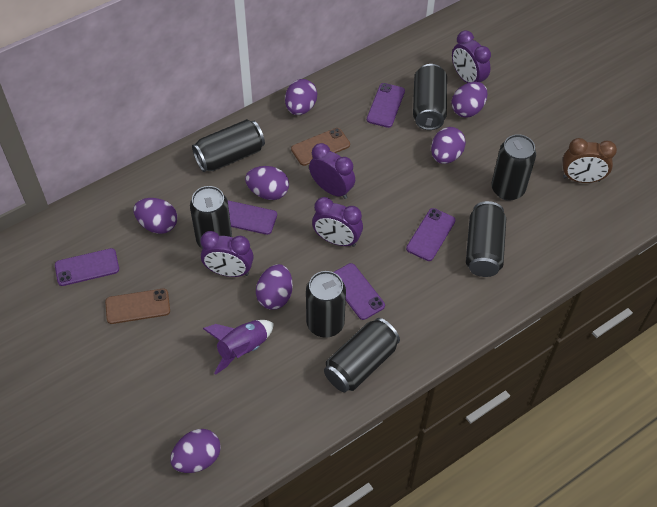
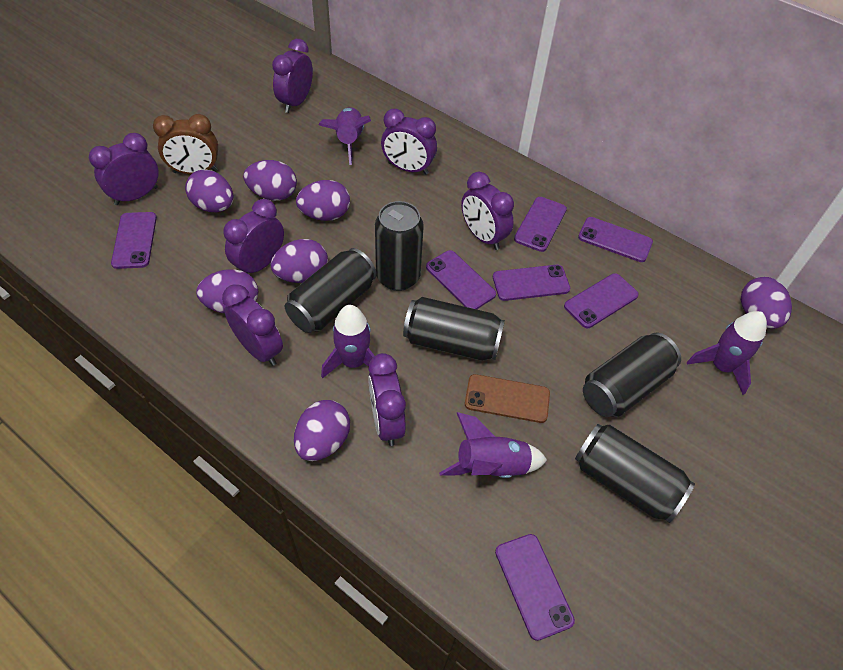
black can: [190,186,232,249] [192,119,265,172] [306,271,346,338] [324,318,400,392] [413,64,447,130] [466,201,506,277] [491,134,536,201] = 7 -> [285,248,377,333] [375,201,424,291] [403,297,505,361] [575,424,695,523] [583,333,681,417] = 5
brown phone: [105,289,170,324] [291,128,350,166] = 2 -> [465,374,550,423] = 1
purple clock: [200,231,254,277] [309,143,355,199] [312,197,363,247] [452,30,491,83] = 4 -> [89,133,158,205] [222,284,283,366] [223,199,284,274] [272,39,313,113] [368,353,406,446] [381,109,437,175] [461,172,514,250] = 7
purple phone: [55,248,119,286] [227,200,277,235] [334,263,385,320] [367,83,405,128] [406,208,455,261] = 5 -> [111,212,157,269] [426,250,496,309] [493,265,570,301] [495,534,575,641] [514,197,567,252] [564,273,639,328] [578,217,653,262] = 7
purple rocket: [203,320,274,375] = 1 -> [319,107,371,165] [321,305,375,378] [439,412,547,478] [687,311,767,395] = 4

